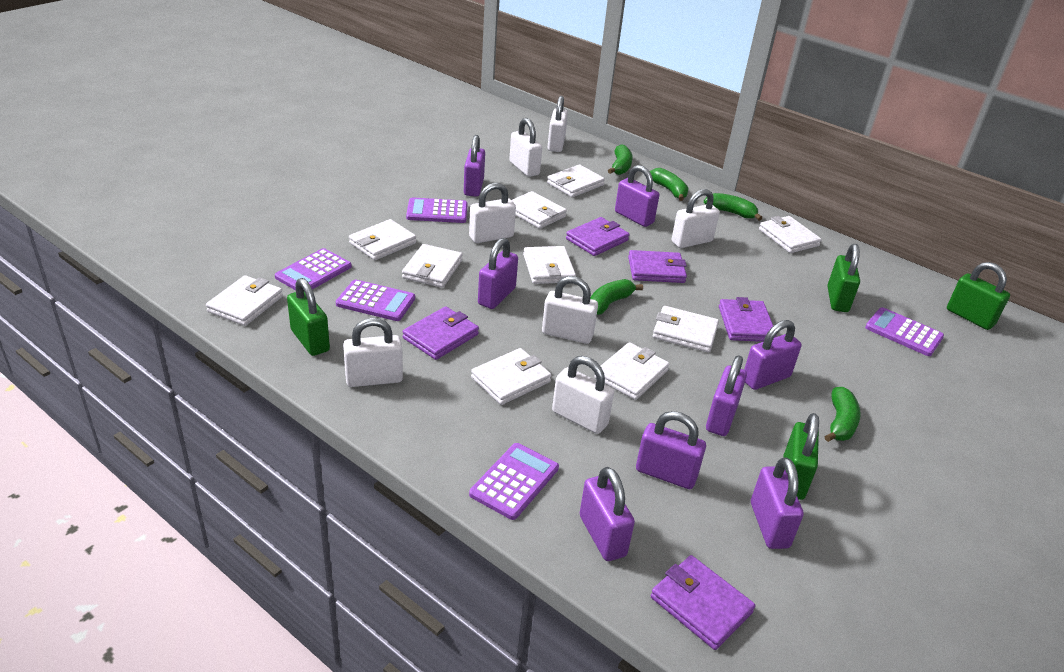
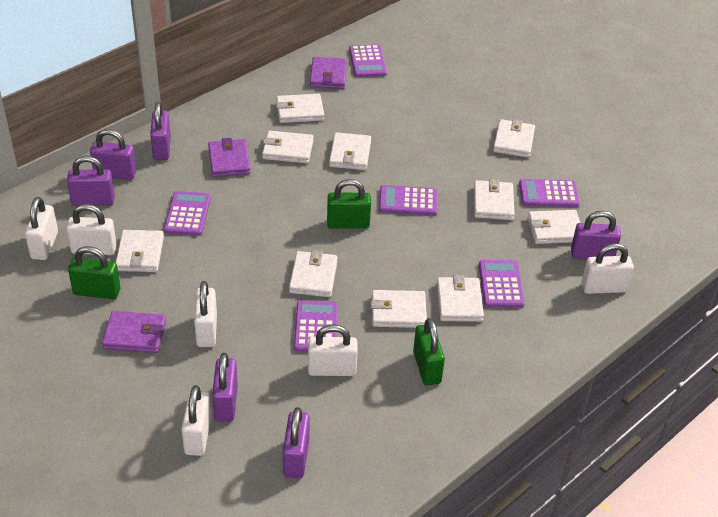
green banana: [590,279,643,315] [608,144,633,175] [650,168,689,201] [704,193,762,221] [824,387,861,442] = 5 -> none = 0
green padlock: [287,278,330,356] [783,413,819,500] [827,244,860,312] [947,262,1010,330] = 4 -> [68,246,120,299] [327,179,371,229] [413,318,445,386] = 3
purple calculator: [275,248,352,290] [336,280,415,321] [406,197,467,223] [469,443,559,520] [865,307,944,356] = 5 -> [164,191,211,236] [294,301,338,352] [349,44,387,77] [379,185,437,216] [479,260,524,308] [519,179,580,207] = 6
purple padlock: [464,135,485,197] [478,238,518,309] [580,467,635,561] [615,165,659,227] [636,411,706,489] [706,355,747,436] [744,320,802,390] [751,457,804,549] = 8 -> [67,156,115,206] [90,129,136,180] [150,102,171,160] [212,353,238,422] [283,407,310,479] [571,211,621,260] = 6
purple wallet: [403,307,479,360] [566,217,629,256] [628,250,687,283] [651,555,755,650] [719,297,777,342] = 5 -> [102,311,166,353] [208,138,251,177] [310,57,347,89] = 3
white padlock: [343,318,403,387] [469,183,516,243] [509,118,542,177] [542,276,598,344] [547,96,568,152] [552,356,614,434] [671,189,720,248] = 7 -> [25,197,58,260] [66,204,117,255] [181,385,211,456] [194,281,217,347] [308,324,358,376] [581,243,634,294] = 6

